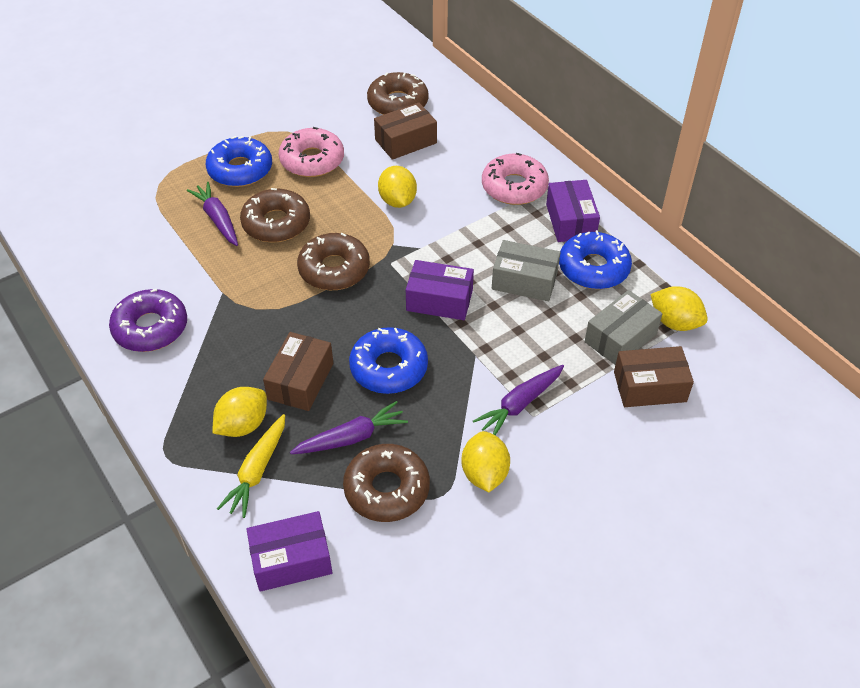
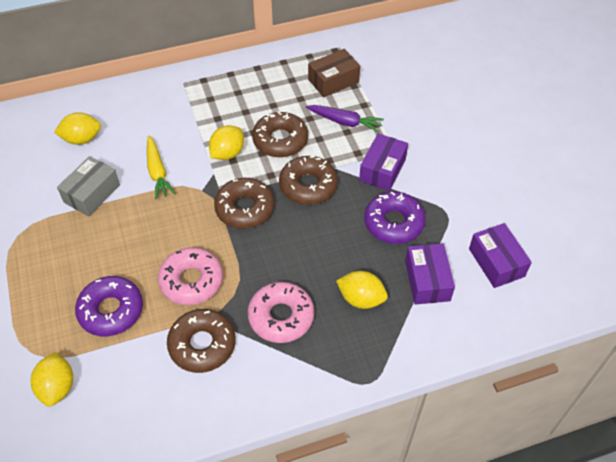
blue donut: [206,136,272,187] [349,327,428,394] [559,230,632,289] = 3 -> none = 0
brown box: [263,332,333,411] [374,102,437,160] [614,346,694,407] = 3 -> [308,49,360,97] = 1
grey box: [492,240,560,301] [585,290,662,365] = 2 -> [57,156,120,217] = 1
purple carrot: [187,182,238,246] [290,401,408,454] [473,365,564,435] = 3 -> [306,105,384,133] = 1
purple donut: [109,289,187,352] = 1 -> [75,276,143,336] [364,191,426,244] = 2

